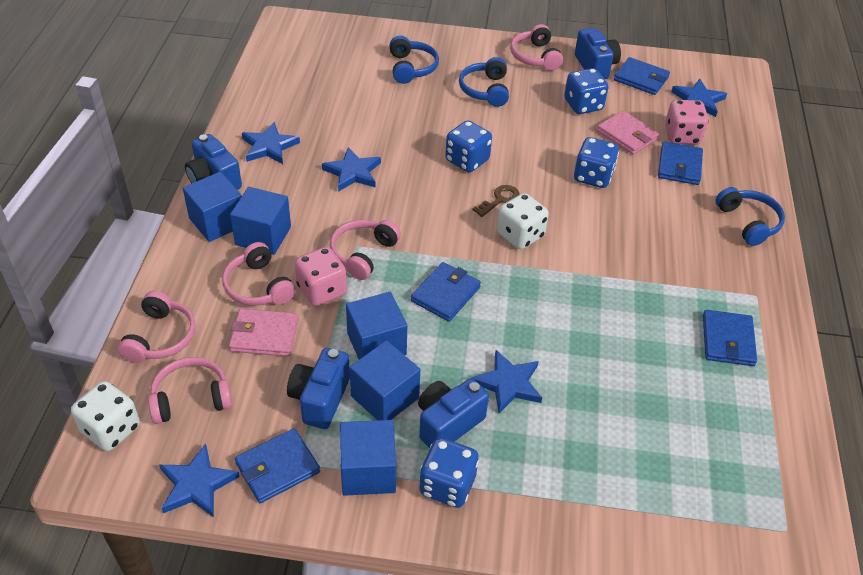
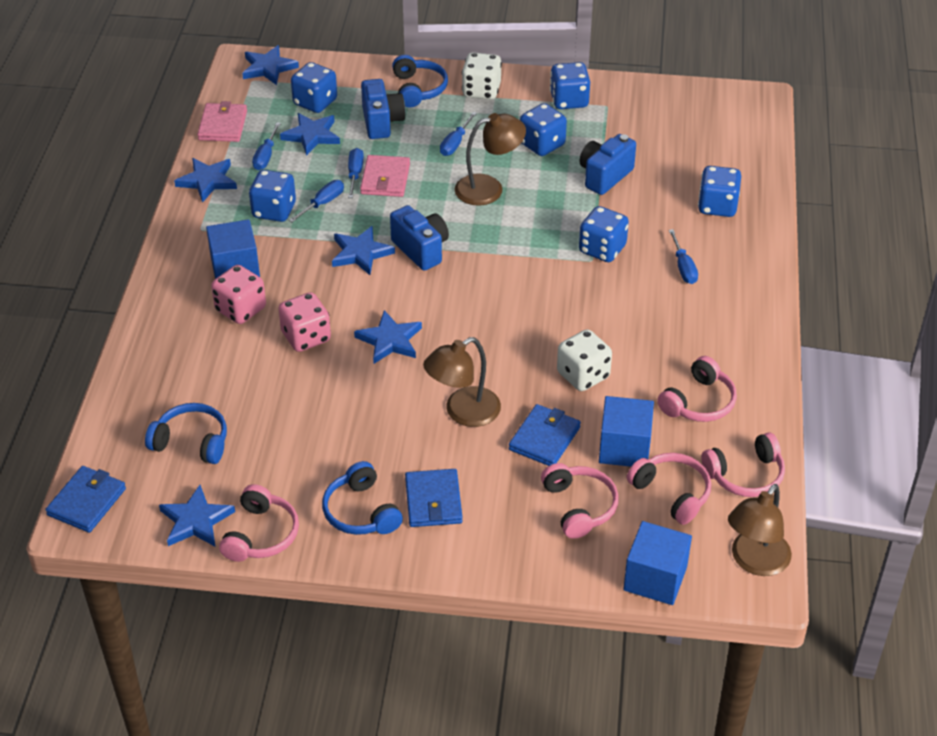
blue camera: [185,134,242,190] [287,348,350,429] [418,378,489,448] [575,28,621,79] = 4 -> [361,79,406,139] [390,205,449,271] [579,134,636,195] = 3
blue cube: [183,172,242,242] [230,187,291,255] [340,420,396,496] [346,292,407,359] [349,340,420,420] = 5 -> [206,219,260,279] [599,396,654,467] [623,521,692,605] = 3
blue dice: [419,438,479,508] [445,120,492,172] [564,68,609,114] [574,137,619,188] = 4 -> [249,170,296,222] [291,62,337,113] [520,103,567,156] [550,62,590,109] [579,206,629,262] [698,166,741,217] = 6
blue screwdriver: none = 0 -> [252,122,281,170] [289,180,344,222] [348,148,364,198] [440,112,477,156] [669,229,698,284] = 5
blue star: [159,443,240,518] [242,122,300,164] [322,147,381,192] [472,350,542,413] [671,79,727,117] = 5 -> [159,485,235,546] [174,158,237,203] [242,45,299,85] [280,113,340,156] [332,226,395,275] [354,310,422,364] = 6
blue wallet: [235,428,320,503] [411,262,481,322] [614,57,670,95] [658,141,703,185] [703,310,757,366] = 5 -> [45,466,126,533] [405,469,462,527] [509,404,581,466] = 3
brown key: [472,185,520,217] = 1 -> none = 0
brown lamp: none = 0 -> [423,337,501,427] [455,113,526,206] [728,484,792,576] = 3

